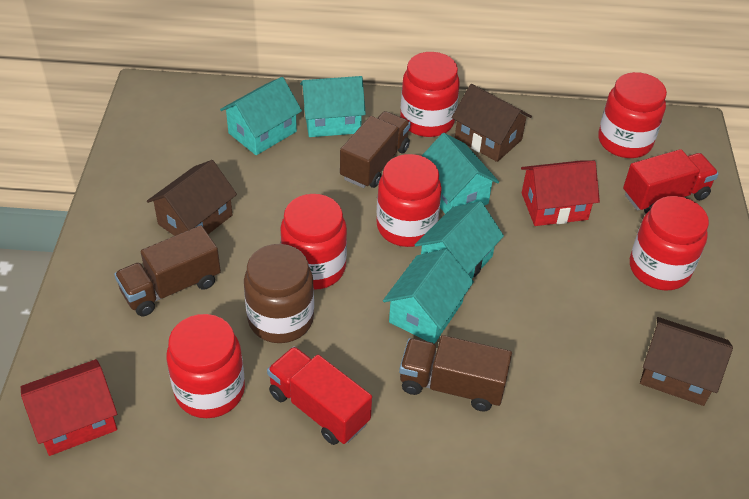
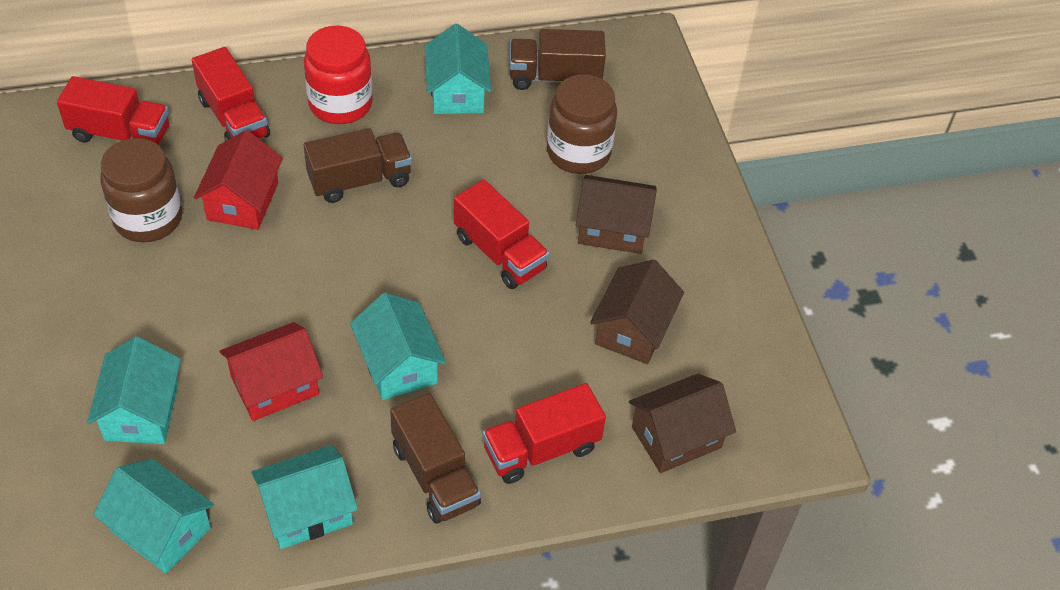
brown jar: [244,244,314,343] = 1 -> [100,138,182,242] [547,75,617,174] = 2
red jar: [167,314,245,418] [280,194,347,290] [376,154,442,247] [400,52,460,137] [598,72,667,158] [630,196,709,290] = 6 -> [304,26,373,124] = 1
red truck: [267,346,372,445] [623,149,719,214] = 2 -> [57,76,169,145] [192,47,270,141] [454,180,549,289] [482,383,606,484] = 4

